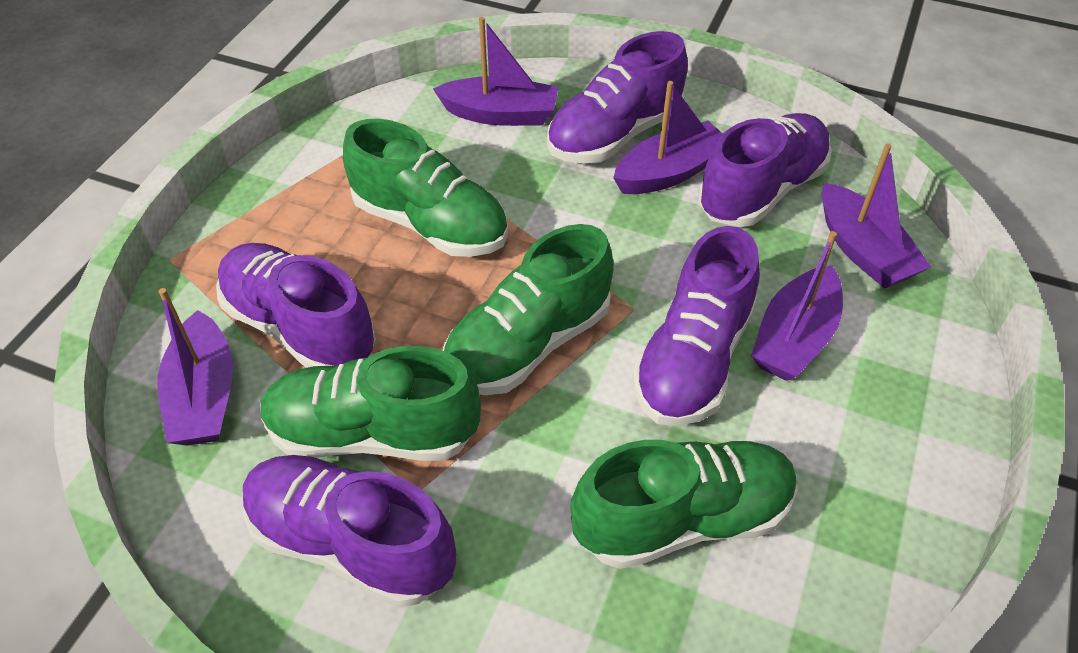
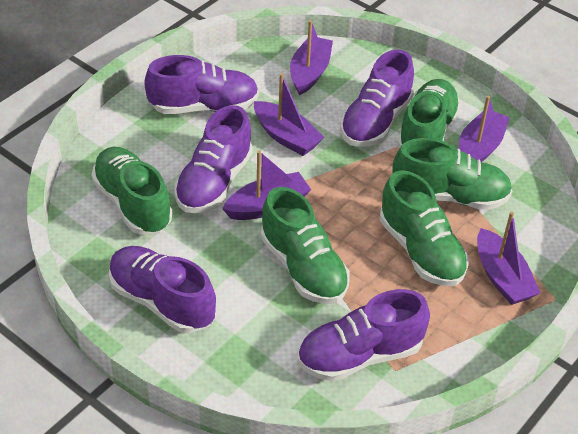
green shoe: [260,346,481,461] [343,119,508,257] [443,224,614,395] [570,440,797,569] = 4 -> [91,147,173,235] [261,187,350,304] [380,170,469,286] [392,138,512,210] [397,79,461,149] = 5

